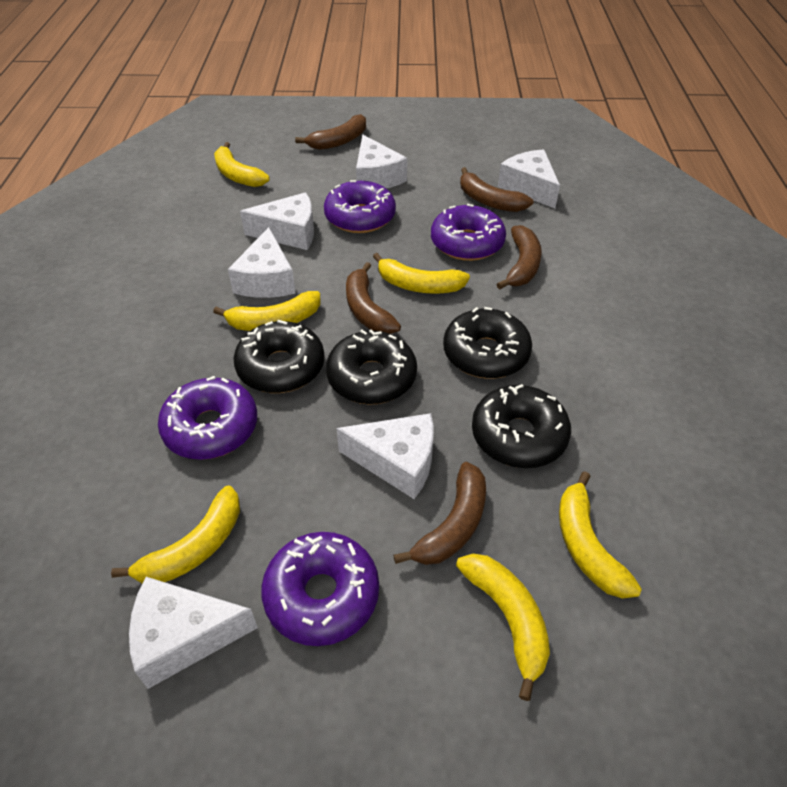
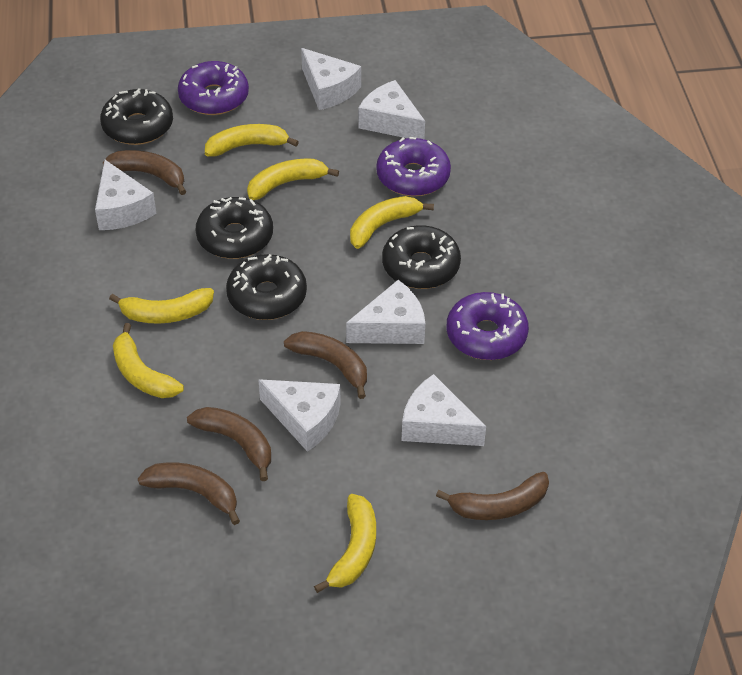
purple donut: [158,376,257,460] [261,532,379,646] [324,180,396,233] [431,204,506,261] = 4 -> [178,61,249,115] [376,137,451,196] [447,292,529,360] = 3

